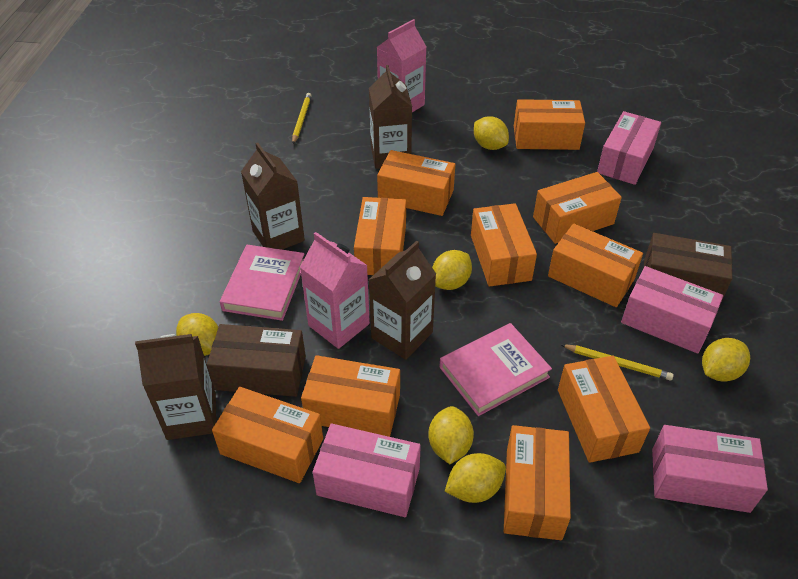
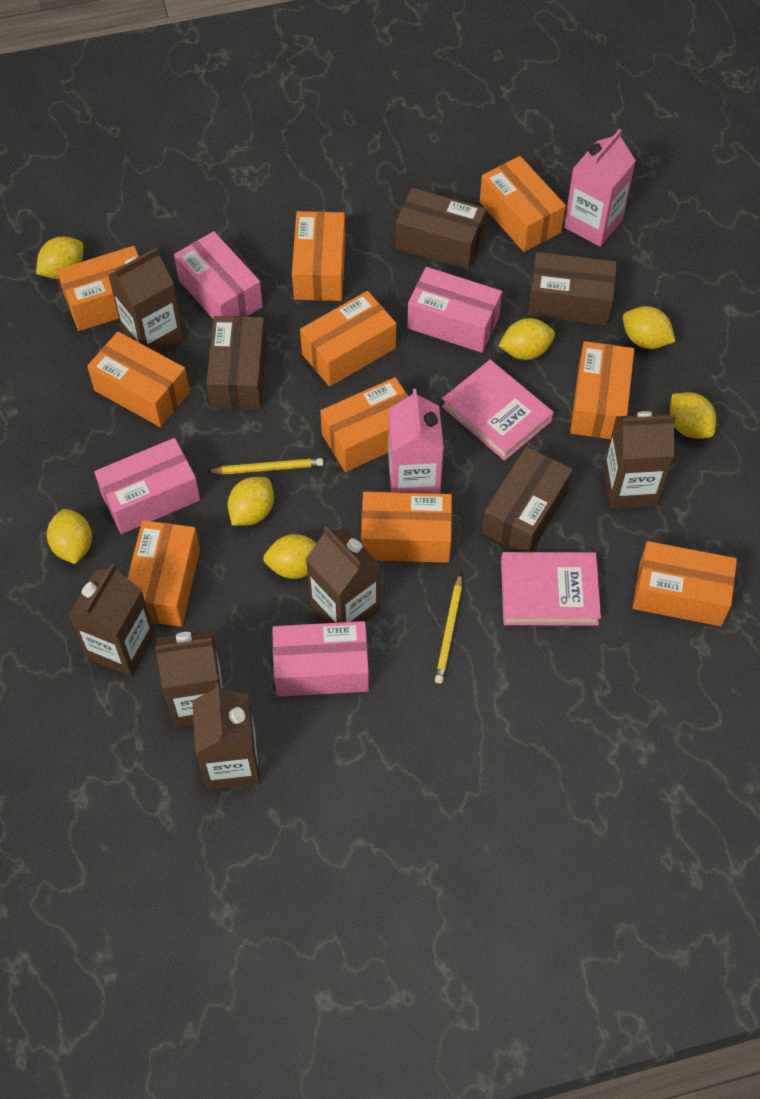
brown box: [207,324,306,397] [644,233,732,304] = 2 -> [206,316,267,410] [395,188,486,270] [482,447,573,552] [528,252,617,325] = 4
brown carton: [135,334,216,440] [241,143,305,250] [369,65,412,169] [369,241,436,360] = 4 -> [69,564,155,677] [108,247,184,353] [155,630,223,728] [192,683,260,790] [306,526,381,623] [603,411,676,509] = 6
yellow lemon: [176,313,218,356] [428,406,474,464] [432,250,472,290] [445,453,506,503] [474,116,509,150] [702,338,750,382] = 6 -> [36,237,84,279] [47,509,92,564] [228,477,274,526] [263,534,317,579] [498,318,555,360] [623,306,676,349] [670,392,716,439] = 7

